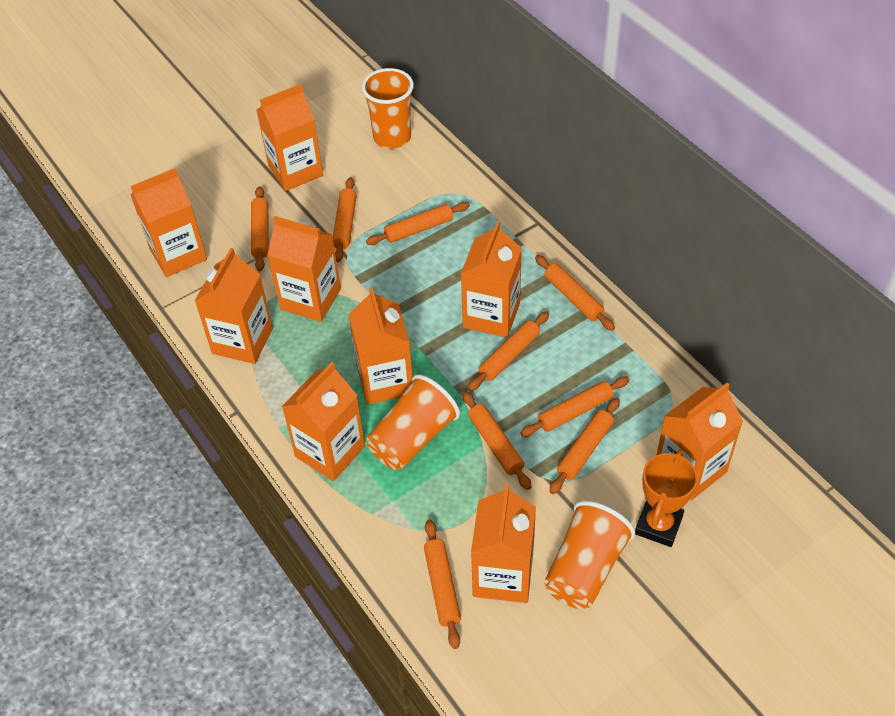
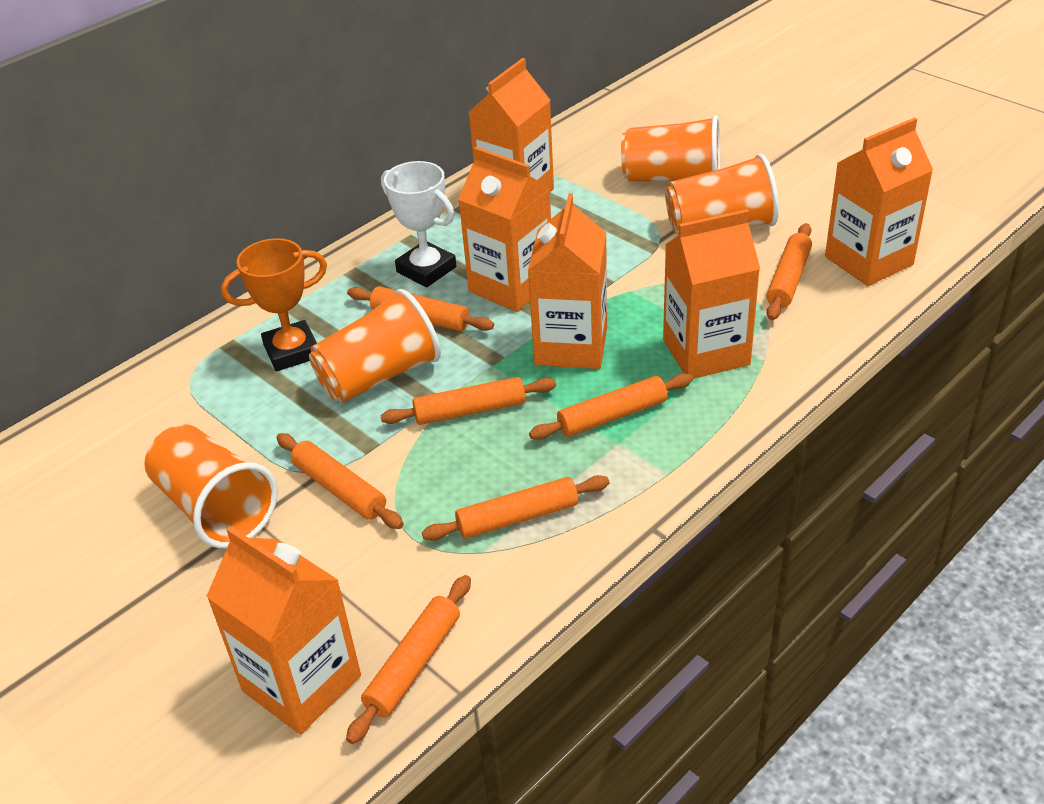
orange carton: [130,168,207,277] [195,248,273,364] [256,84,323,191] [267,216,341,322] [282,362,365,481] [349,287,413,405] [461,221,522,338] [471,484,536,603] [657,383,743,500] = 9 -> [206,526,361,734] [458,147,551,312] [469,58,554,192] [528,193,607,369] [663,209,760,379] [825,118,933,286] = 6
orange cup: [361,68,414,149] [367,375,460,470] [544,501,635,609] = 3 -> [144,424,278,548] [309,289,441,403] [621,115,720,182] [665,154,779,235] = 4
orange rolling pin: [251,186,269,271] [333,177,357,262] [366,202,470,245] [424,520,461,649] [462,391,532,490] [468,311,549,391] [520,377,630,437] [535,255,615,331] [549,398,620,494] = 9 -> [277,433,404,529] [346,575,471,744] [347,286,494,331] [380,377,556,425] [422,475,609,541] [529,373,693,440] [766,223,812,320] = 7
white trophy: none = 0 -> [381,161,456,287] = 1

